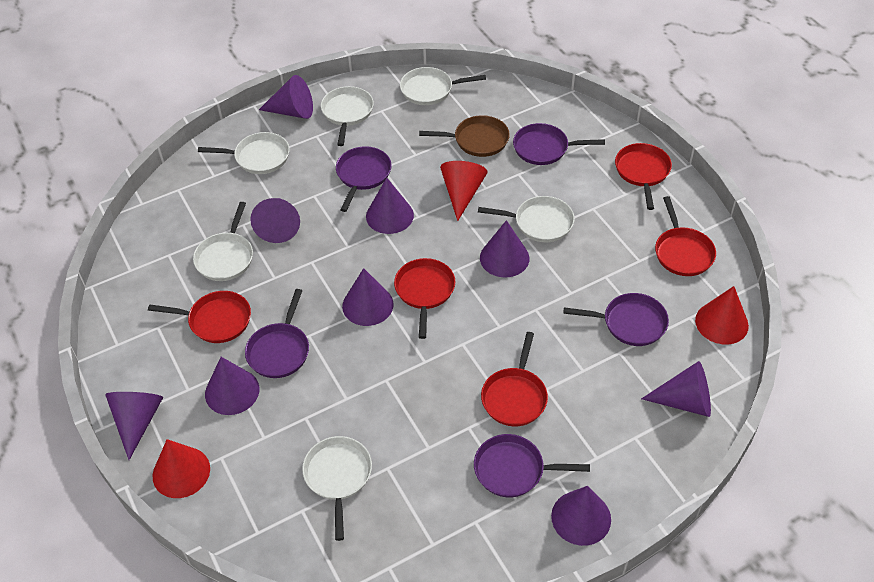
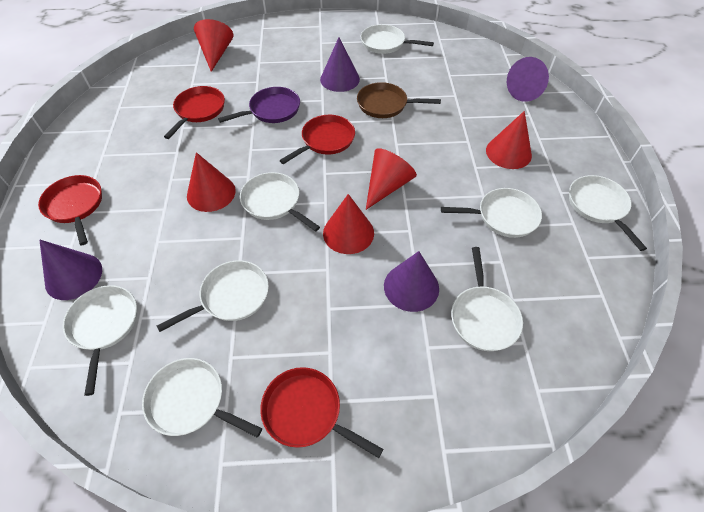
purple cone: [105,392,163,460] [205,357,259,415] [250,198,300,243] [259,75,313,119] [342,268,394,326] [366,178,414,234] [480,220,529,277] [551,486,611,546] [641,361,711,417] = 9 -> [39,240,102,300] [320,37,360,92] [384,251,439,312] [507,57,549,102] = 4
purple pan: [245,289,309,378] [336,146,392,212] [474,434,590,497] [513,123,605,165] [564,293,669,346] = 5 -> [218,87,300,123] = 1
red cone: [153,439,210,498] [440,161,488,221] [695,286,749,344] = 3 -> [187,152,236,212] [194,19,233,72] [323,194,374,254] [366,148,417,210] [486,111,532,169] = 5
red pan: [148,291,251,343] [394,258,455,339] [481,332,548,426] [615,143,672,210] [655,196,716,276] = 5 -> [38,175,102,246] [164,86,225,139] [260,367,383,458] [279,115,355,164] = 4
white pan: [193,202,253,281] [198,132,289,174] [302,436,372,541] [321,86,374,146] [400,67,486,105] [478,196,575,242] = 6 -> [63,285,137,396] [142,358,262,438] [157,260,269,332] [240,172,320,232] [361,24,434,54] [441,188,542,238] [451,247,523,351] [569,175,647,251] = 8

